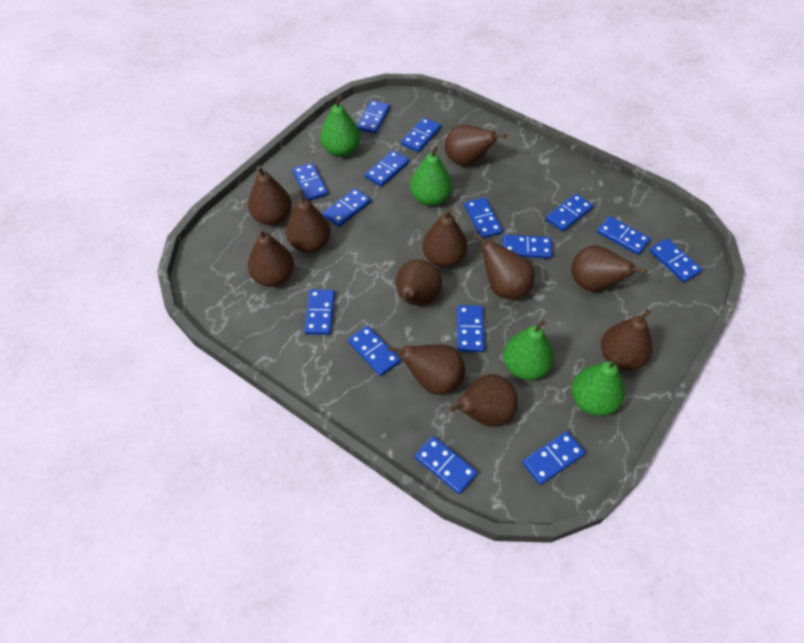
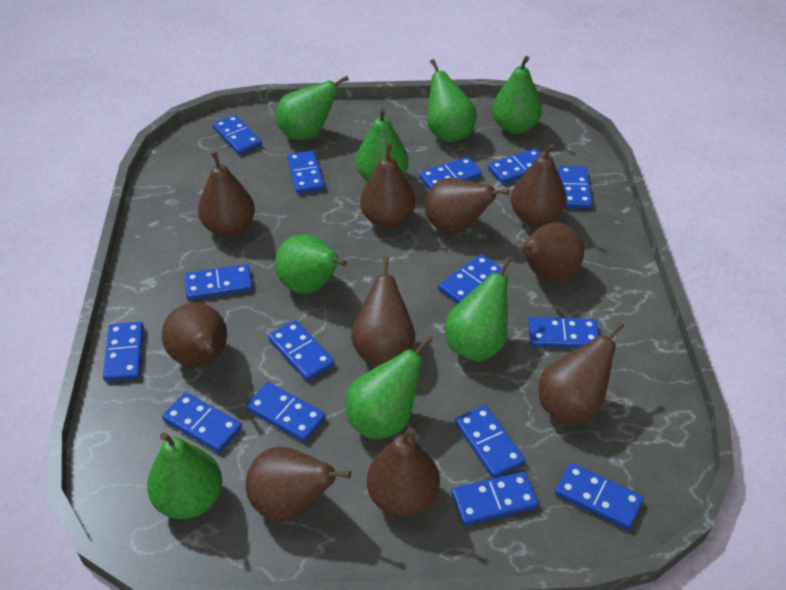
brown pear: [248,166,292,225] [248,229,294,287] [286,189,331,253] [388,344,465,394] [396,259,442,306] [422,208,467,267] [445,125,507,166] [449,374,518,427] [474,232,534,300] [571,245,647,292] [601,309,652,371] = 11 -> [162,303,227,367] [198,151,255,237] [245,446,351,522] [351,256,415,364] [360,143,415,229] [367,427,440,517] [425,178,509,234] [511,144,567,226] [518,223,584,282] [539,322,624,424] = 10
green pear: [320,95,360,157] [410,145,452,206] [503,320,554,380] [572,354,625,416] = 4 -> [147,432,222,519] [275,234,347,294] [276,76,349,140] [345,336,432,439] [356,108,409,182] [427,59,477,142] [445,258,511,362] [492,56,542,134] = 8

